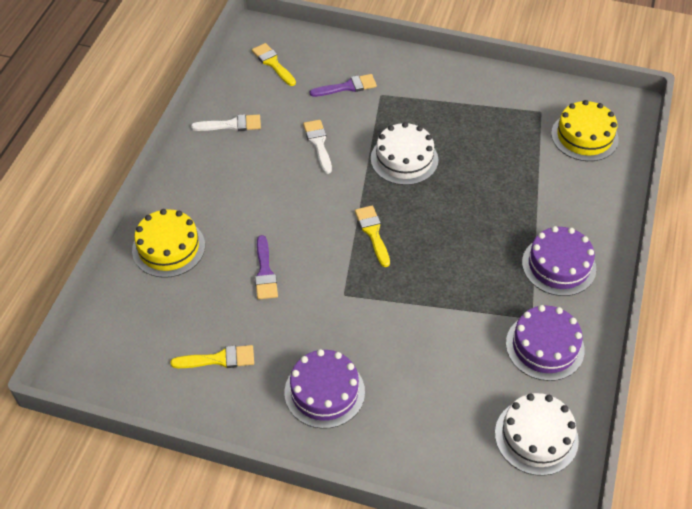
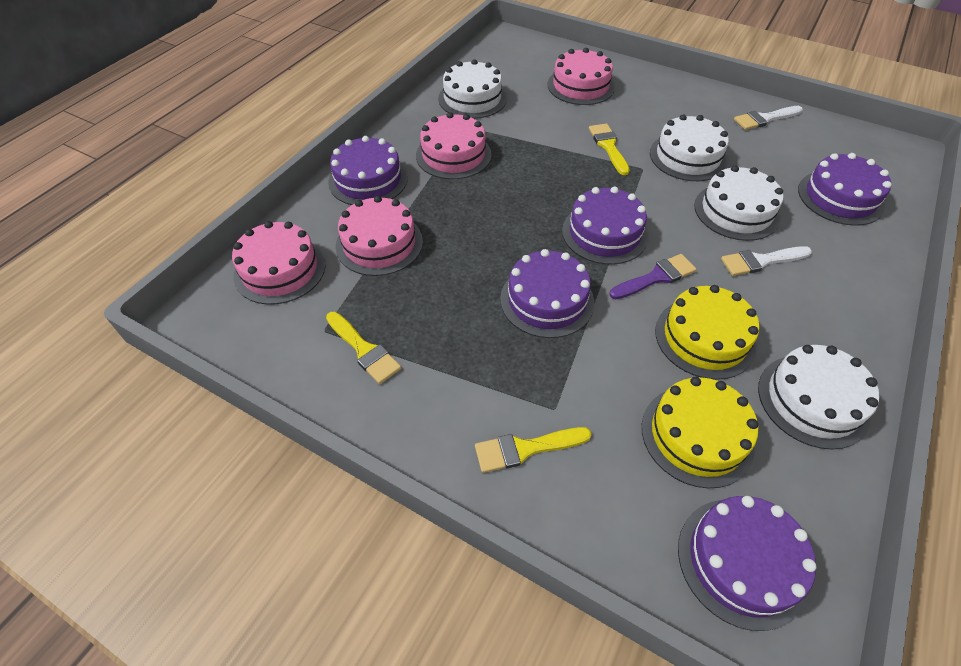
pink cake: none = 0 -> [232,221,326,305] [336,196,423,276] [416,112,491,179] [548,48,615,105] = 4
purple brush: [255,235,278,299] [310,74,377,97] = 2 -> [609,254,696,300] = 1
purple cake: [285,349,365,429] [506,305,585,381] [522,226,596,296] = 3 -> [328,136,408,205] [500,249,594,338] [562,187,648,264] [678,496,816,631] [798,153,891,226] = 5
white cake: [371,122,438,185] [495,393,579,476] = 2 -> [438,59,507,119] [650,114,729,181] [694,165,783,241] [758,345,879,450] = 4

